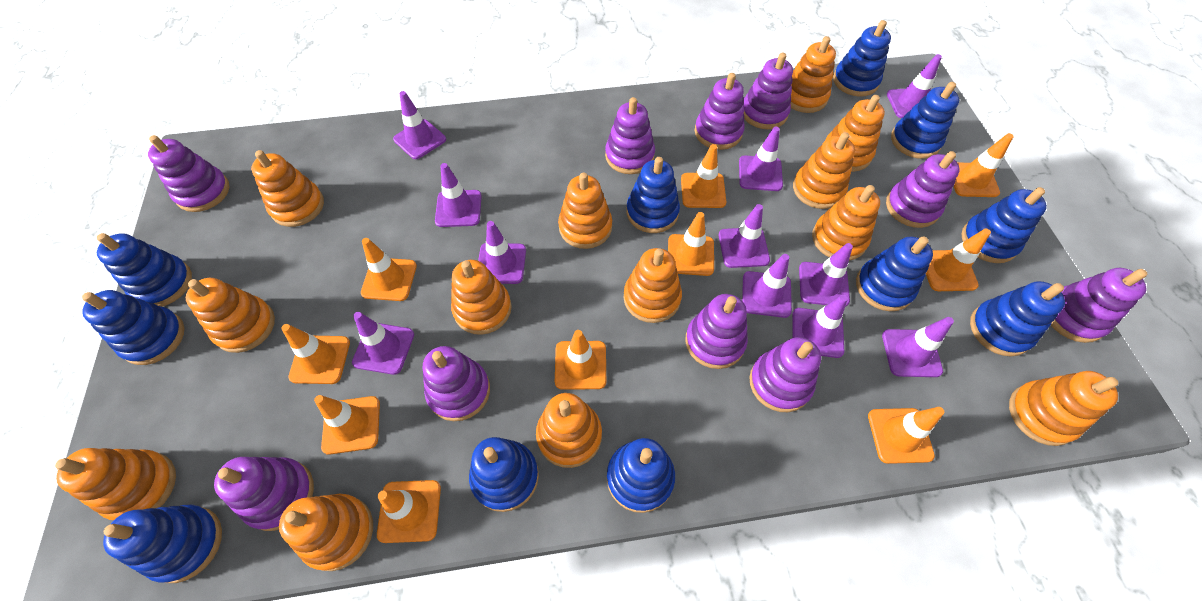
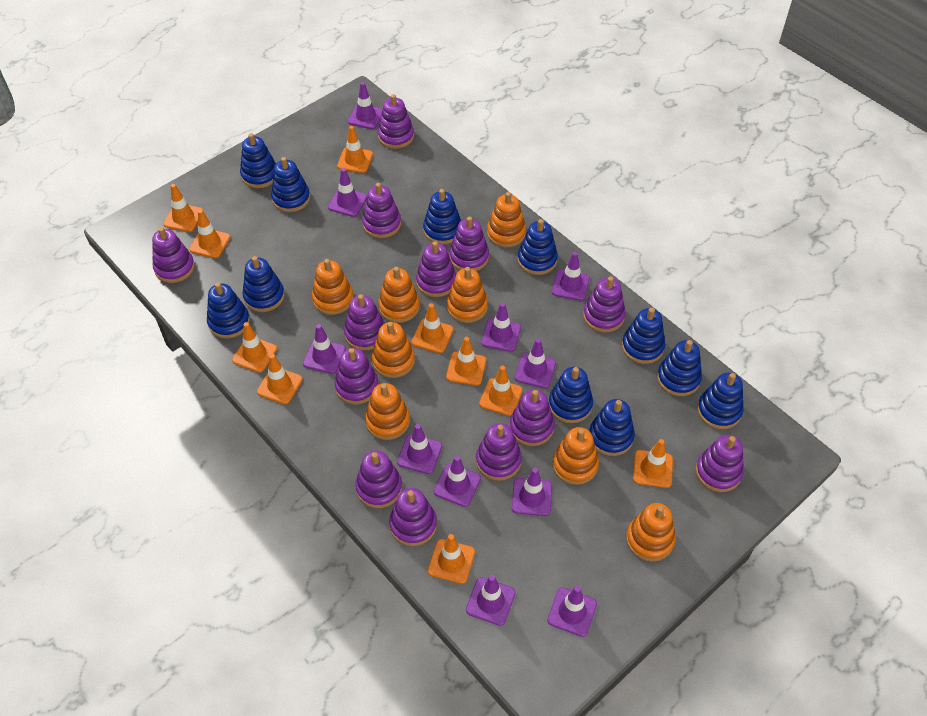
orange stacking toy: [55,448,176,520] [186,278,275,353] [251,150,324,227] [279,494,373,571] [451,260,512,335] [536,393,602,468] [558,172,612,249] [624,248,682,323] [791,36,836,113] [793,132,855,209] [812,185,880,261] [826,95,885,172] [1009,371,1118,446] = 13 -> [312,259,353,315] [365,383,410,440] [372,322,415,378] [378,267,420,323] [447,267,488,323] [487,192,526,248] [552,427,599,485] [626,503,676,562] = 8
purple stacking toy: [148,135,229,212] [214,457,314,531] [423,346,490,421] [605,97,655,174] [685,294,748,369] [694,73,745,150] [743,53,793,129] [749,337,821,412] [886,151,960,228] [1051,268,1147,343] = 10 -> [152,227,195,283] [334,348,379,404] [344,294,385,351] [355,450,402,508] [362,183,401,238] [378,94,414,149] [389,488,437,546] [416,241,456,297] [449,216,489,271] [476,423,522,481] [510,389,555,446] [583,276,626,333] [696,435,744,492] = 13

